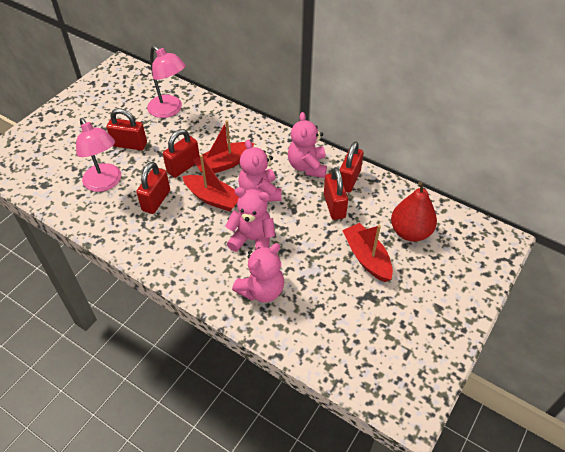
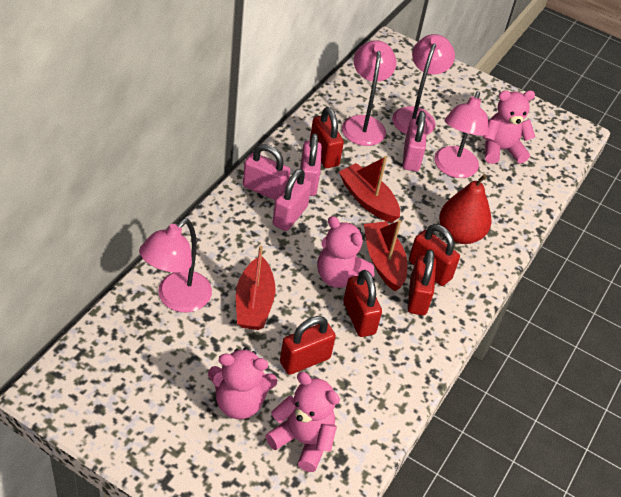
pink lamp: [76,118,121,192] [147,46,186,118] = 2 -> [139,219,212,312] [342,40,397,146] [392,34,455,135] [434,91,489,178] = 4
pink padlock: none = 0 -> [243,144,291,200] [273,169,312,231] [300,133,322,196] [403,111,427,171] = 4

